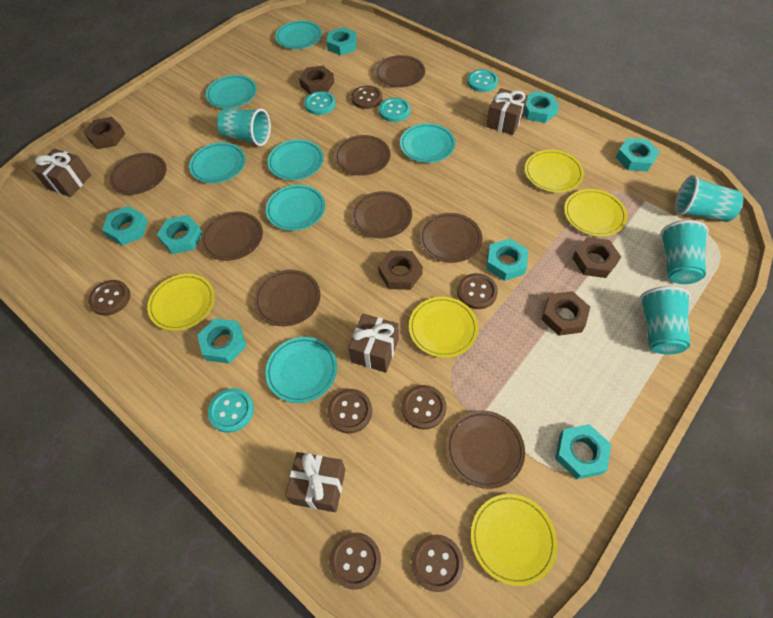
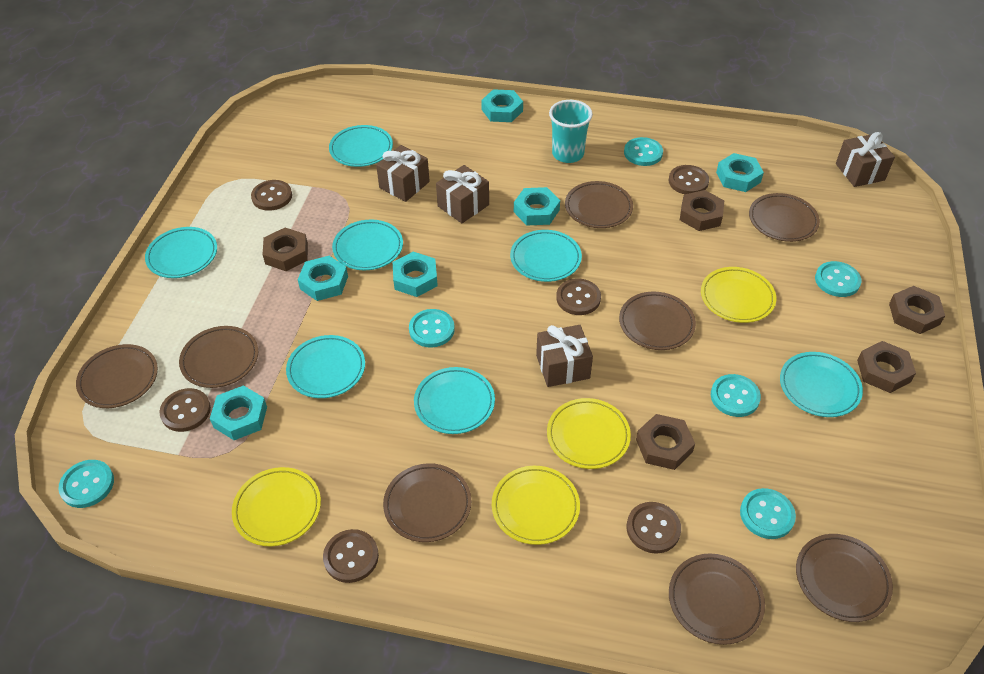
brown button: [88,280,130,316] [327,389,372,433] [329,532,381,590] [351,86,382,109] [401,385,446,429] [411,534,463,592] [457,273,498,309] = 7 -> [159,388,211,432] [251,180,292,211] [323,529,379,583] [556,279,601,315] [627,502,681,554] [669,165,709,194] = 6
turquoise button: [208,388,254,433] [304,91,336,115] [379,98,410,122] [467,69,498,92] = 4 -> [58,460,114,508] [409,309,455,347] [624,137,663,166] [711,374,761,417] [740,488,796,539] [815,261,861,297] = 6
turquoise cup: [217,108,271,146] [640,286,691,354] [660,220,709,284] [674,175,744,222] = 4 -> [549,100,593,163] = 1
turquoise nut: [102,206,148,246] [157,215,202,254] [197,318,247,363] [326,27,357,55] [486,238,528,281] [524,91,559,123] [555,424,611,479] [616,138,660,171] = 8 -> [210,385,267,440] [298,256,348,301] [393,252,438,297] [481,89,523,122] [514,187,560,226] [716,153,764,192] = 6
yellow plate: [147,274,215,331] [409,297,478,358] [471,494,557,586] [525,150,584,192] [564,189,627,237] = 5 -> [232,467,321,546] [492,466,580,545] [547,398,631,469] [701,267,776,323] = 4

